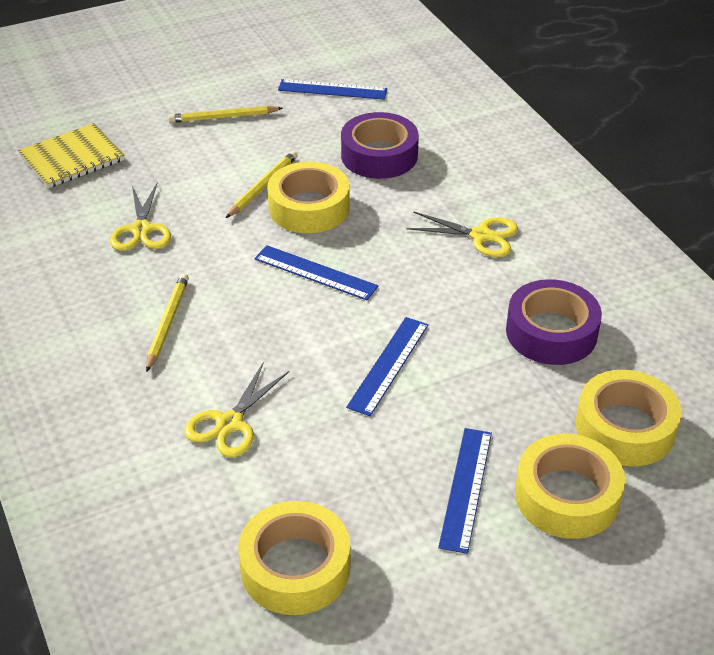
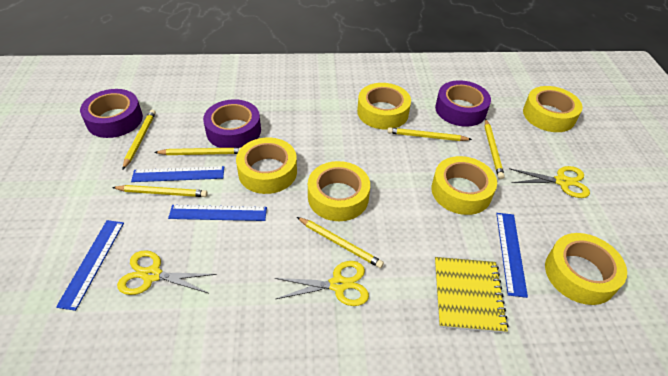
purple tape: [341,112,419,179] [506,279,602,365] = 2 -> [80,89,143,138] [203,99,261,148] [435,80,491,127] = 3
yellow pencil: [146,273,189,372] [168,106,283,123] [226,151,298,218] = 3 -> [112,185,208,197] [123,110,156,169] [154,147,241,155] [297,217,384,268] [387,127,472,141] [485,119,505,179] = 6
yellow tape: [238,501,350,615] [267,162,350,233] [515,434,625,539] [576,370,682,466] = 4 -> [236,138,297,194] [308,161,370,221] [357,83,411,129] [431,156,497,215] [523,86,582,132] [545,233,627,305] = 6

